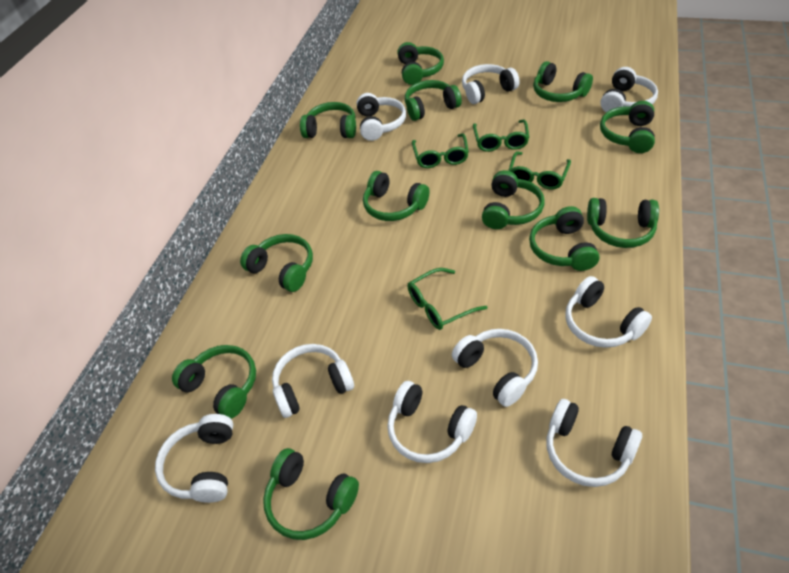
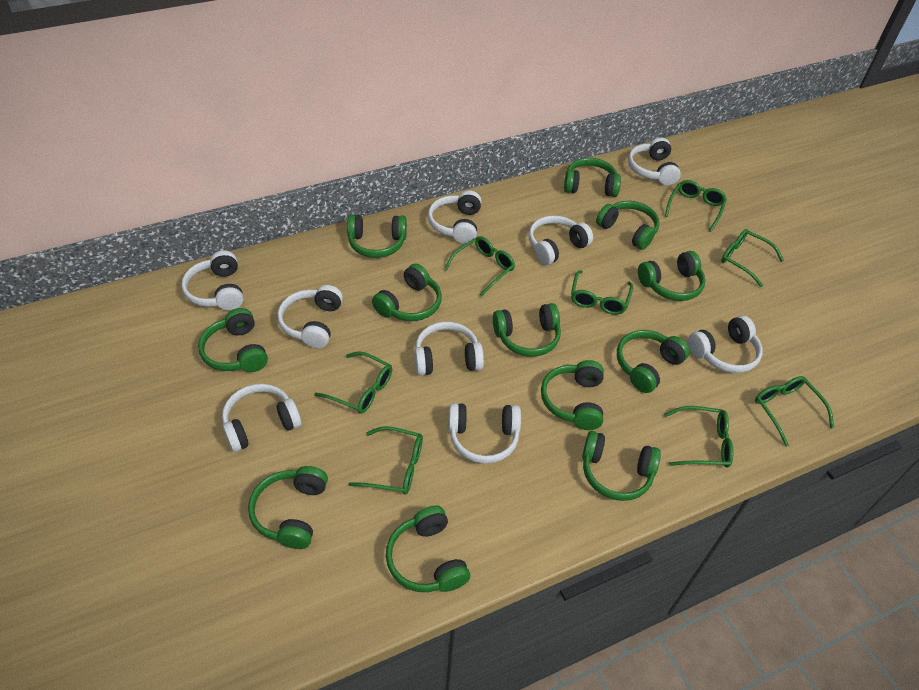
green glasses: [408,268,487,330] [412,134,469,168] [473,120,529,152] [508,151,571,190] = 4 -> [315,351,392,414] [348,426,423,494] [444,236,515,297] [571,270,633,315] [664,406,734,468] [665,180,727,232] [721,229,784,287] [755,376,834,447] = 8

